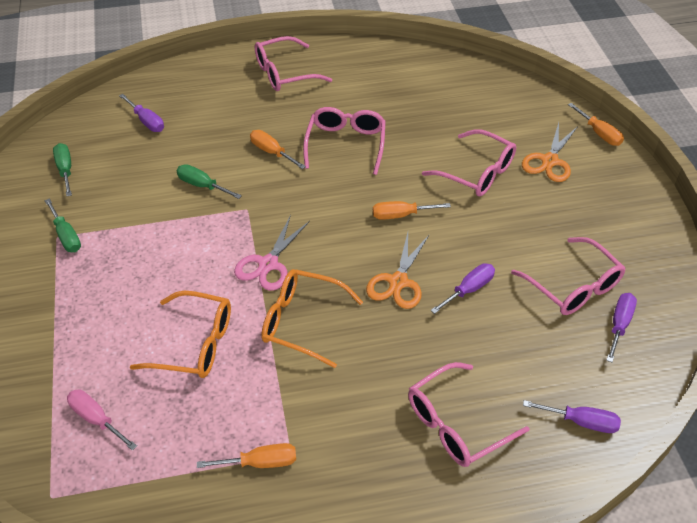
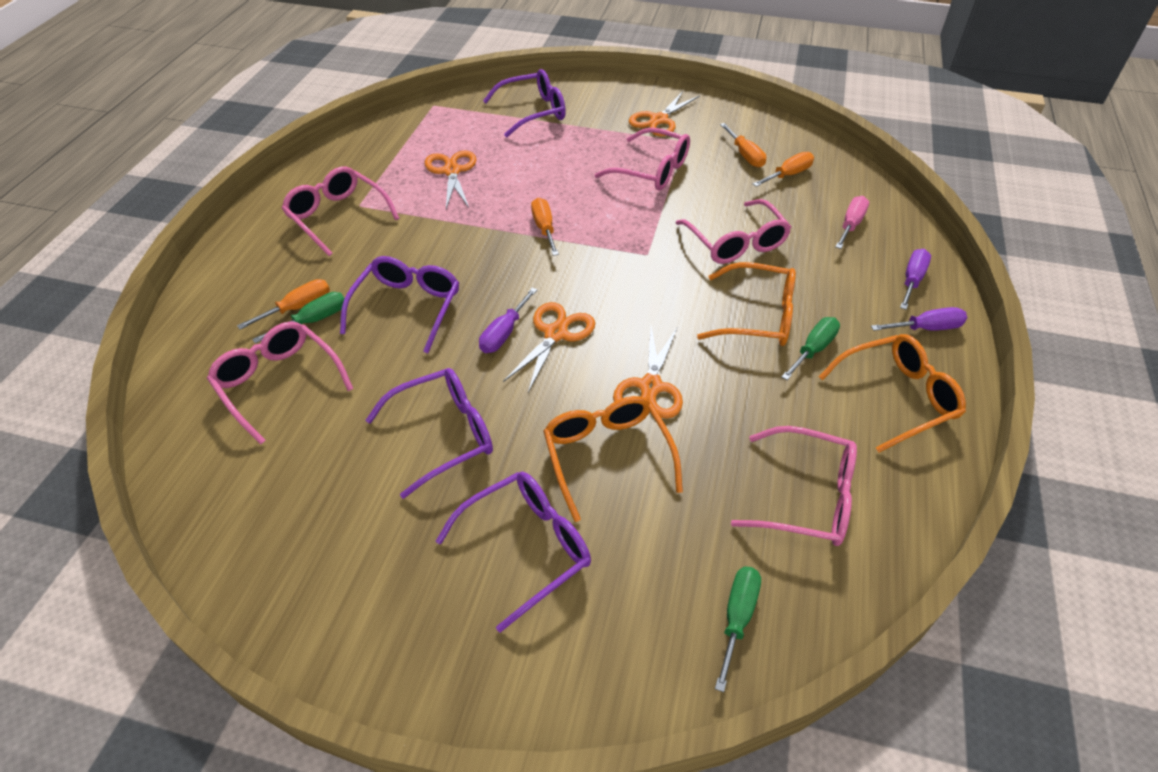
orange glasses: [130,291,231,378] [261,269,363,368] = 2 -> [543,396,683,522] [697,262,796,346] [819,334,966,452] = 3
orange scissors: [366,233,429,309] [522,123,578,182] = 2 -> [425,150,477,209] [503,302,595,392] [613,327,683,419] [629,91,700,136] = 4
pink scissors: [234,215,310,291] = 1 -> none = 0
purple glasses: none = 0 -> [340,256,459,353] [366,368,493,499] [436,471,591,633] [483,69,566,137] = 4
purple screwdriver: [119,94,164,132] [430,263,495,314] [523,400,621,433] [606,293,637,362] = 4 -> [479,287,537,353] [871,307,967,331] [900,249,931,310] = 3

